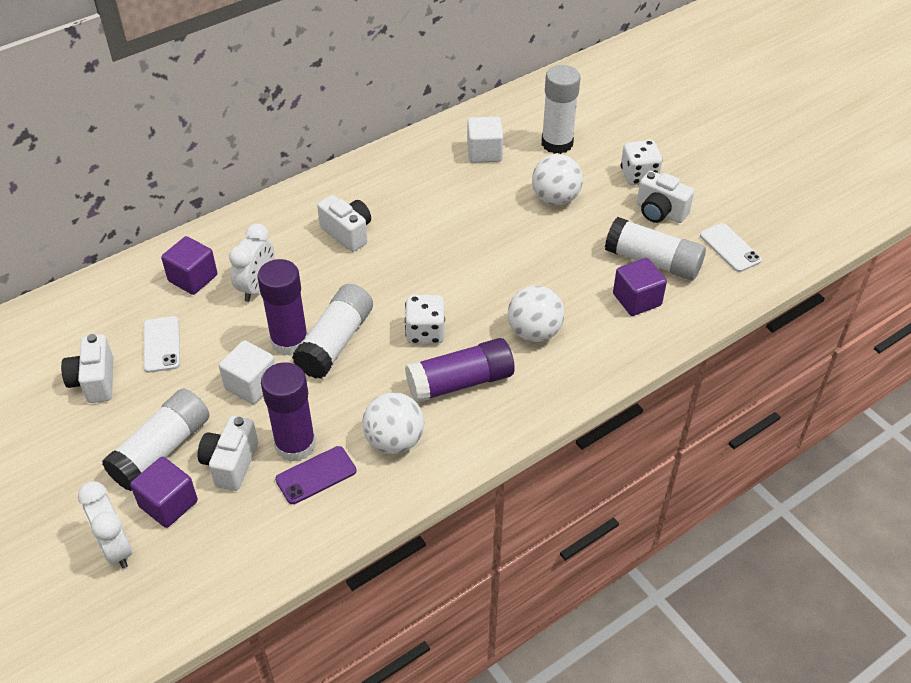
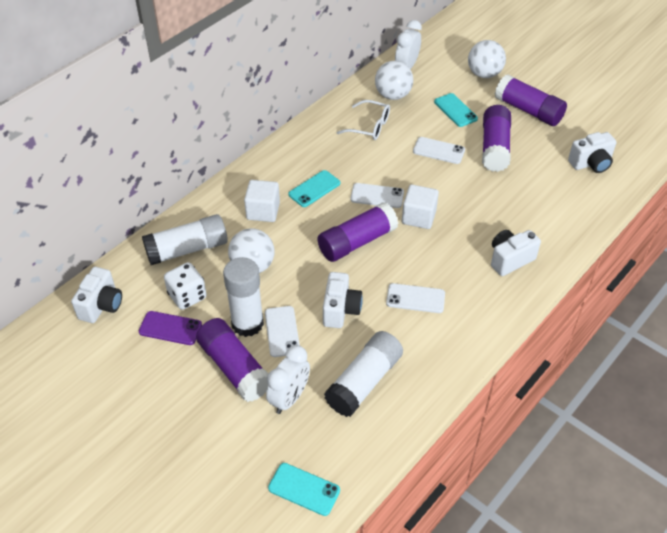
purple cube: [130,457,198,528] [161,236,217,295] [613,258,667,316] = 3 -> none = 0
purple glue stick: [257,259,308,356] [261,362,316,462] [405,338,515,403] = 3 -> [196,318,268,402] [318,202,398,262] [482,105,511,172] [495,75,567,126] = 4
turquoise phone: none = 0 -> [268,463,340,516] [288,170,340,207] [434,93,478,127] = 3
white dice: [405,295,445,344] [621,140,663,185] = 2 -> [164,262,207,310] = 1
white glasses: none = 0 -> [337,100,390,140] = 1
white glue stick: [102,389,210,491] [292,284,373,379] [542,65,581,154] [605,217,706,280] = 4 -> [142,214,228,265] [223,257,264,337] [324,331,403,417] = 3
white phone: [144,316,180,373] [700,223,762,272] = 2 -> [265,306,300,357] [350,183,404,208] [386,283,445,313] [413,137,465,164] = 4

